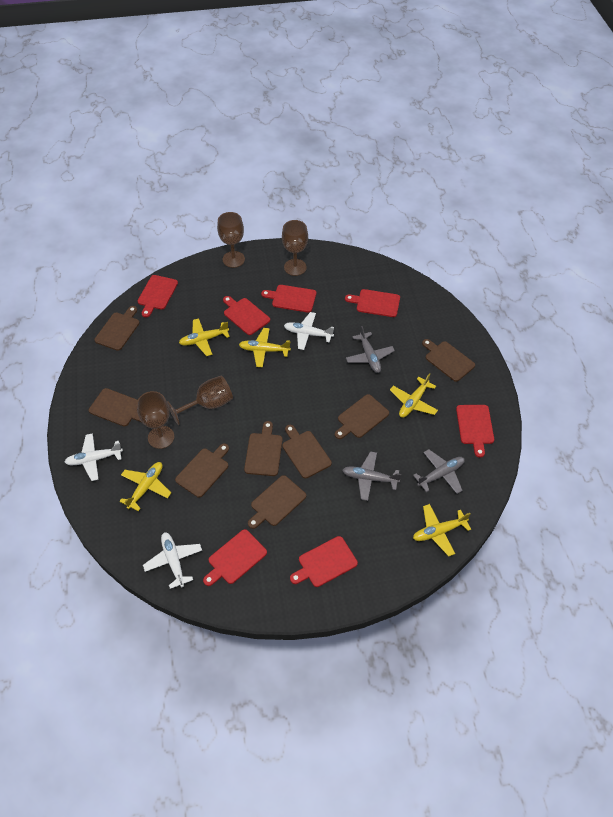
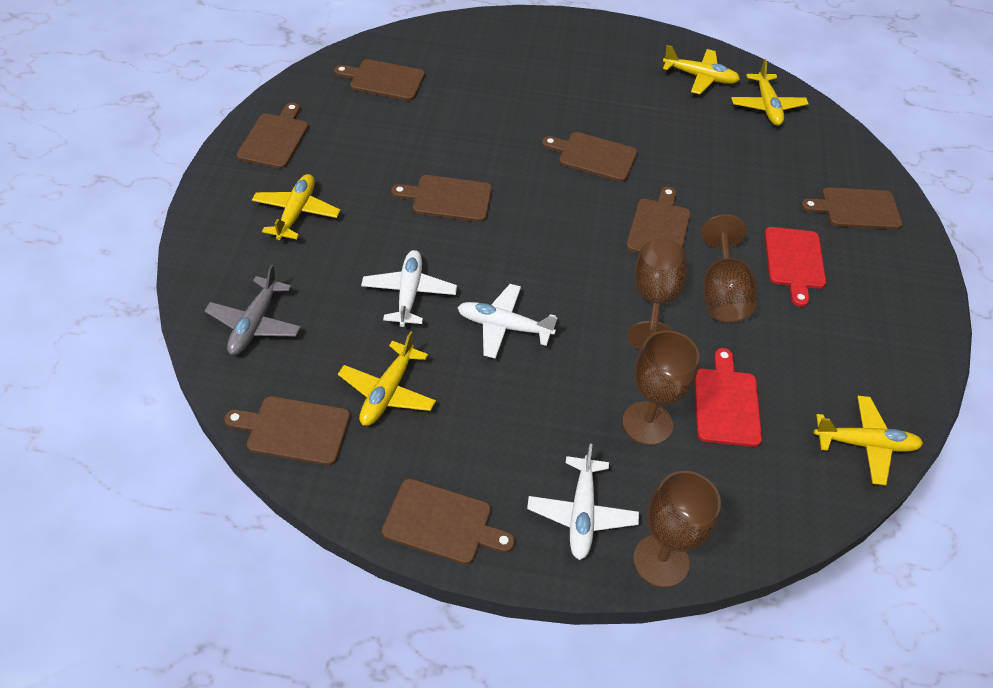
grey plane: [343,451,401,501] [346,326,395,373] [413,449,465,494] = 3 -> [205,264,301,355] = 1
red cutting board: [138,275,178,317] [203,529,267,586] [223,296,270,335] [261,285,316,313] [290,536,358,587] [345,289,400,317] [456,405,494,458] = 7 -> [695,348,762,447] [764,227,826,307] = 2

